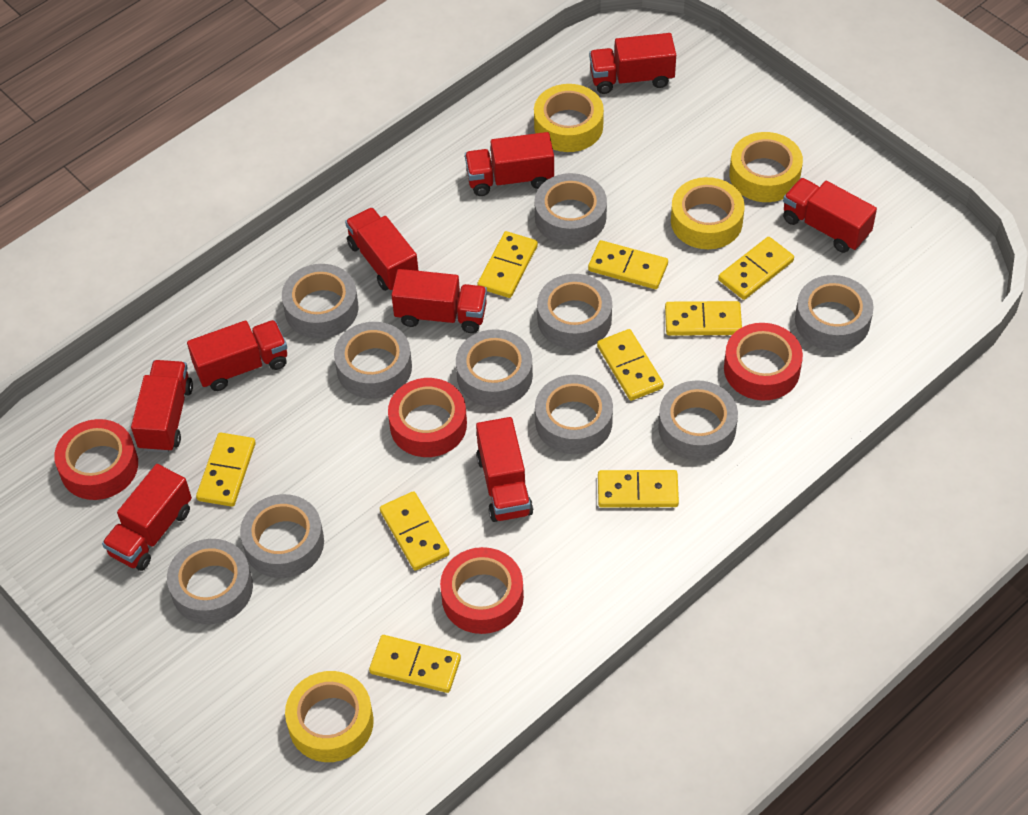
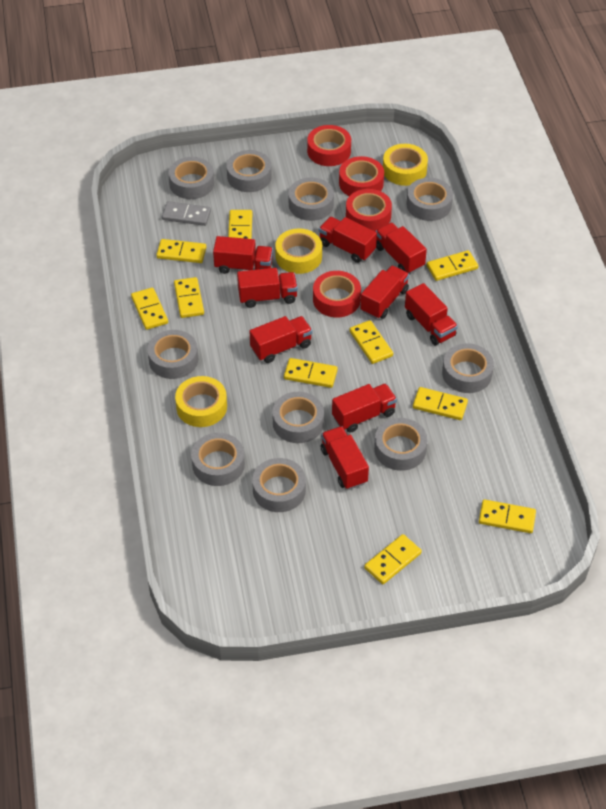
grey domino: none = 0 -> [162,201,211,226] = 1
yellow domino: [196,433,256,507] [369,635,461,693] [380,491,450,571] [477,231,538,298] [588,240,668,289] [597,329,664,401] [598,470,679,508] [665,301,742,336] [718,237,794,300] = 9 -> [131,287,168,330] [156,239,207,263] [174,277,204,318] [228,210,252,239] [284,358,338,388] [350,320,393,364] [364,534,422,584] [413,387,468,420] [427,250,478,281] [479,499,536,533] = 10
yellow tape: [285,671,374,762] [534,84,604,152] [671,177,745,249] [729,132,803,202] = 4 -> [175,376,227,427] [275,228,322,274] [383,144,428,186] = 3

